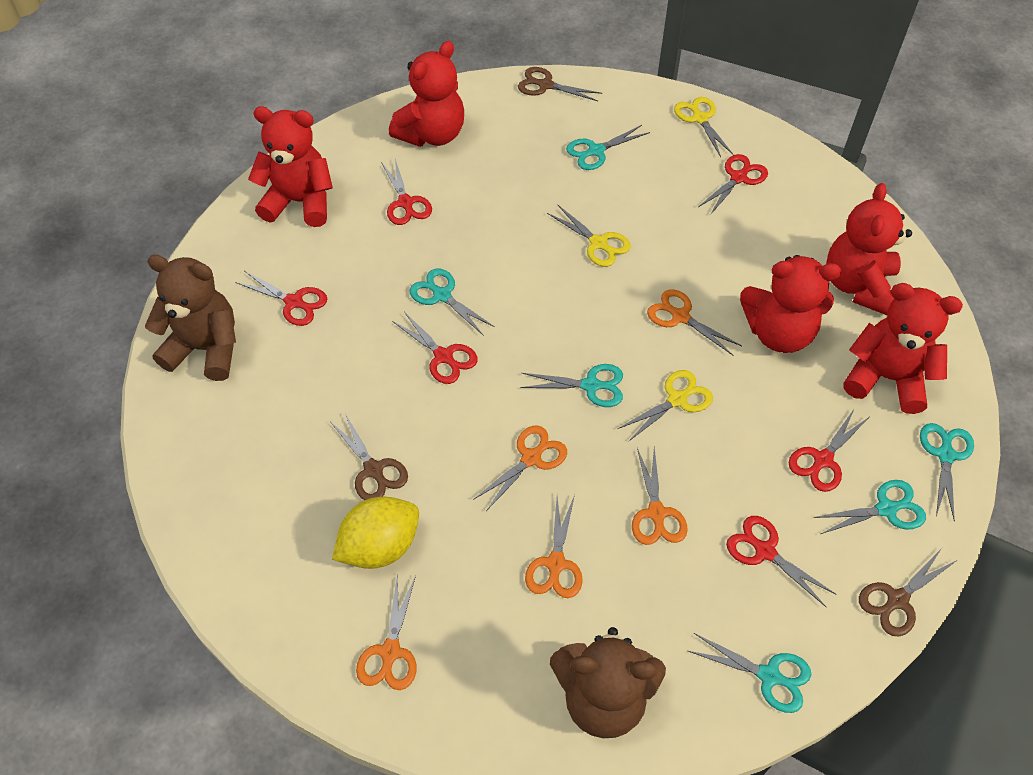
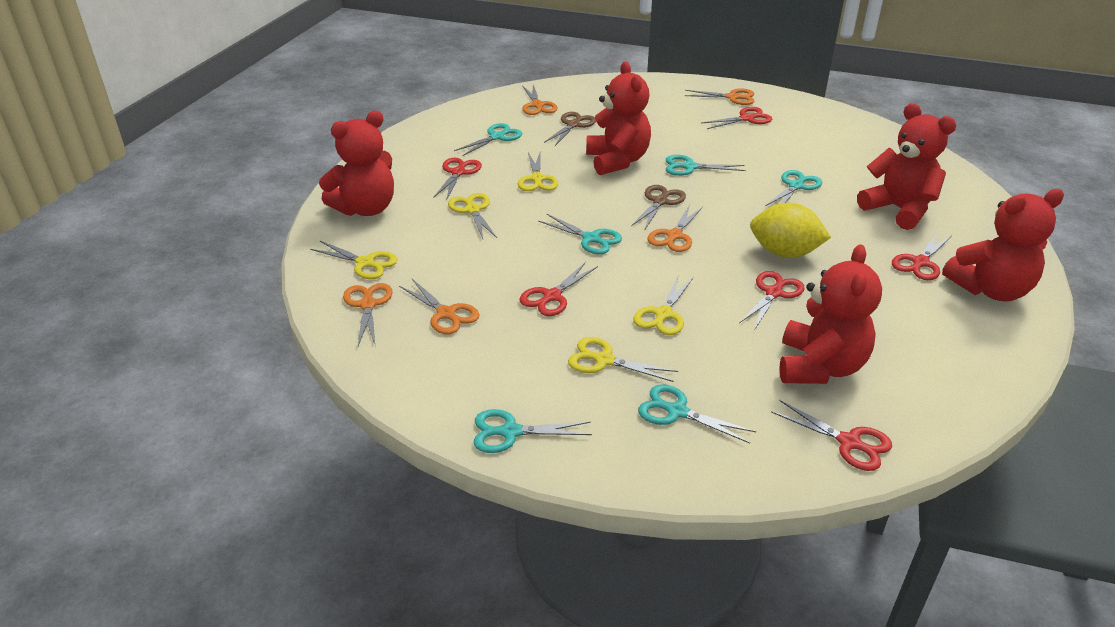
brown scissors: [331,414,408,500] [518,67,602,101] [859,548,957,636] = 3 -> [544,112,596,146] [631,185,686,231] = 2
brown teddy bear: [145,255,236,381] [550,627,666,738] = 2 -> none = 0
yellow scissors: [547,204,631,267] [618,370,713,442] [674,97,734,157] = 3 -> [310,241,398,279] [448,193,497,239] [518,153,558,191] [568,337,678,382] [634,274,693,335] = 5

